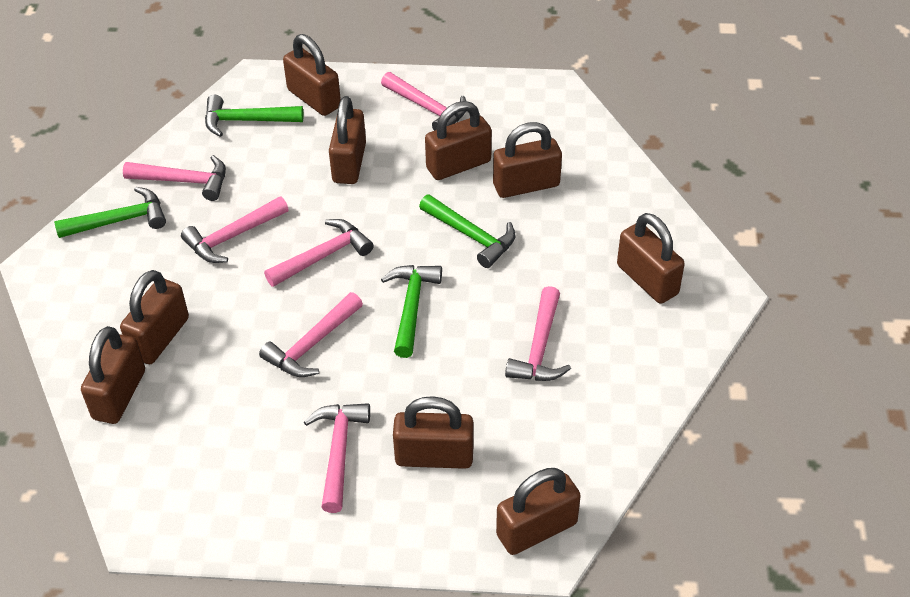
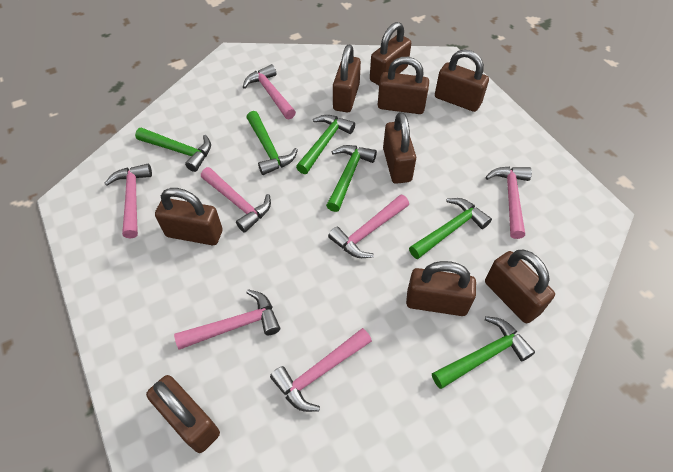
green hammer: [54,187,166,238] [205,95,303,137] [381,265,442,358] [419,194,515,268] = 4 -> [135,127,211,172] [246,111,298,175] [296,115,355,174] [326,145,377,212] [409,198,492,259] [432,316,535,389] = 6

